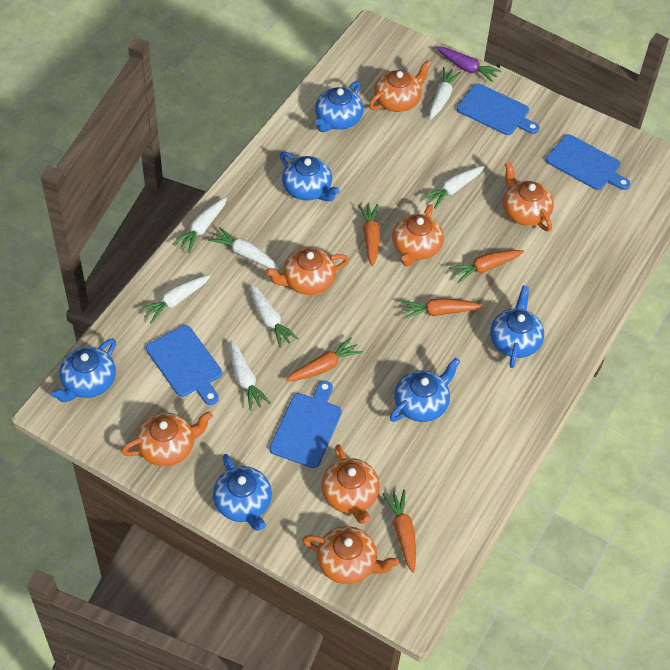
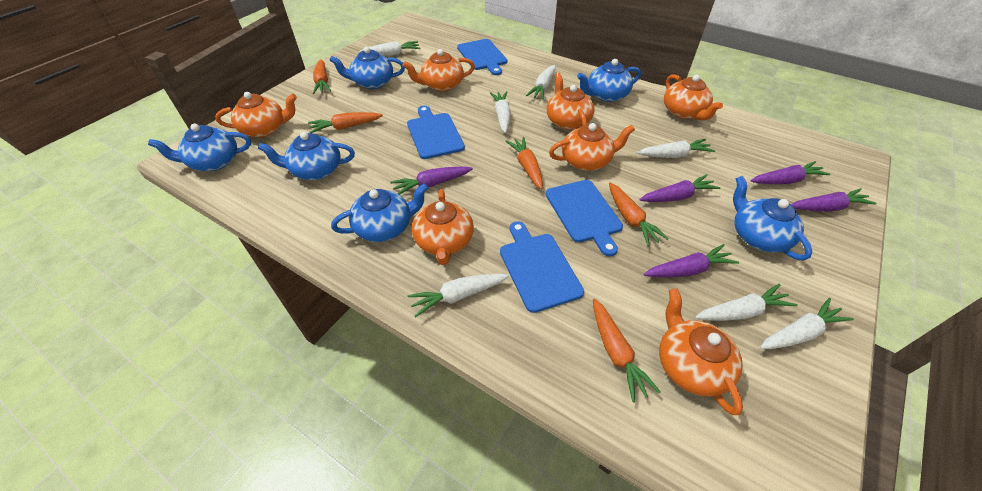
purple carrot: [436,46,501,83] = 1 -> [390,166,473,195] [639,174,720,202] [644,244,739,277] [750,161,830,184] [791,188,877,212] = 5

